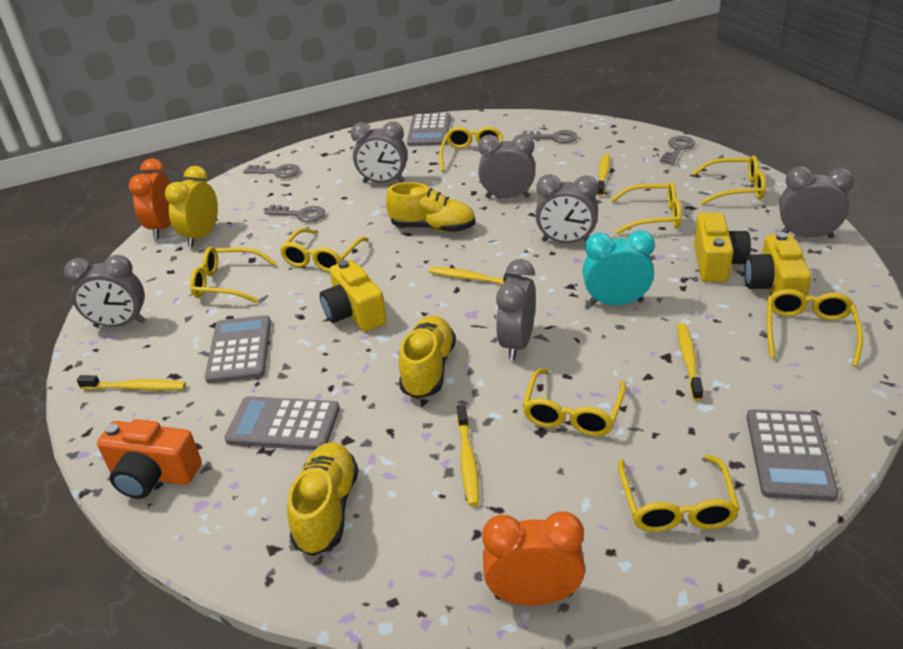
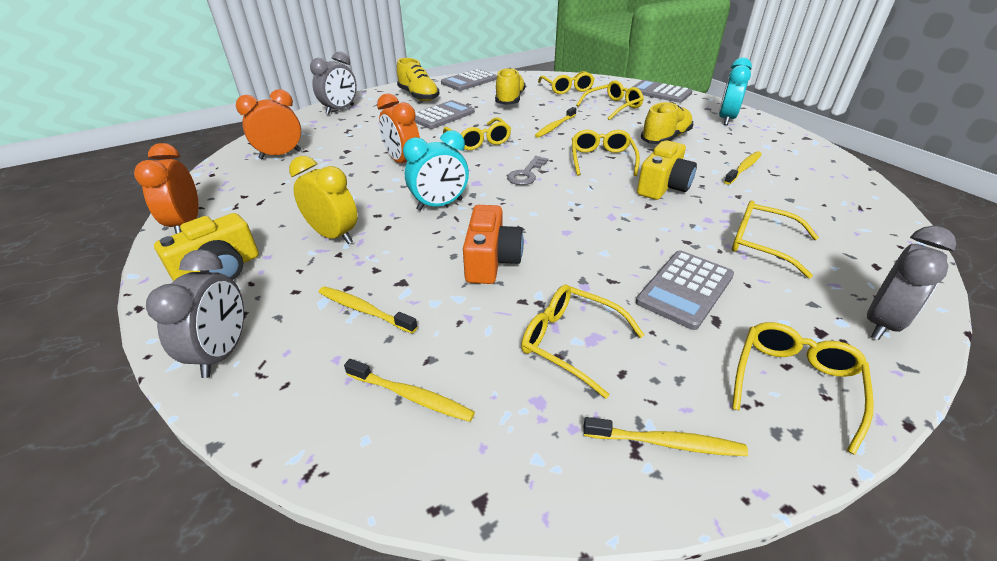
grey clock: [64,255,146,327] [351,121,408,183] [478,134,535,198] [496,259,536,360] [535,174,599,243] [779,166,854,238] = 6 -> [146,249,244,378] [310,51,357,115] [867,226,956,340] = 3
grey key: [243,164,300,178] [264,205,325,222] [523,130,578,143] [660,136,696,164] = 4 -> [507,156,548,185] = 1
orange clock: [129,158,171,238] [482,511,585,605] = 2 -> [134,143,198,234] [236,89,301,160] [377,93,420,163] = 3
turquoise clock: [583,230,655,305] = 1 -> [403,130,469,211] [719,57,752,125] = 2
yellow camera: [320,260,387,332] [694,213,751,282] [744,232,811,297] = 3 -> [154,213,259,281] [637,140,697,200] = 2
yellow glasses: [190,247,276,303] [280,228,369,272] [439,126,503,172] [522,368,626,436] [610,182,682,234] [618,455,740,532] [692,155,766,205] [767,289,863,367] = 8 -> [443,117,511,150] [521,284,644,399] [538,71,595,94] [572,129,640,176] [576,80,644,120] [732,201,819,278] [732,322,874,455] = 7

